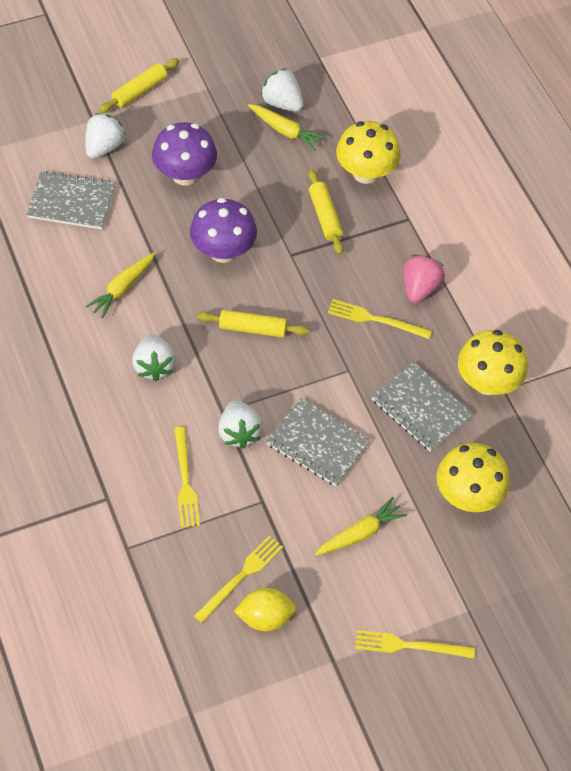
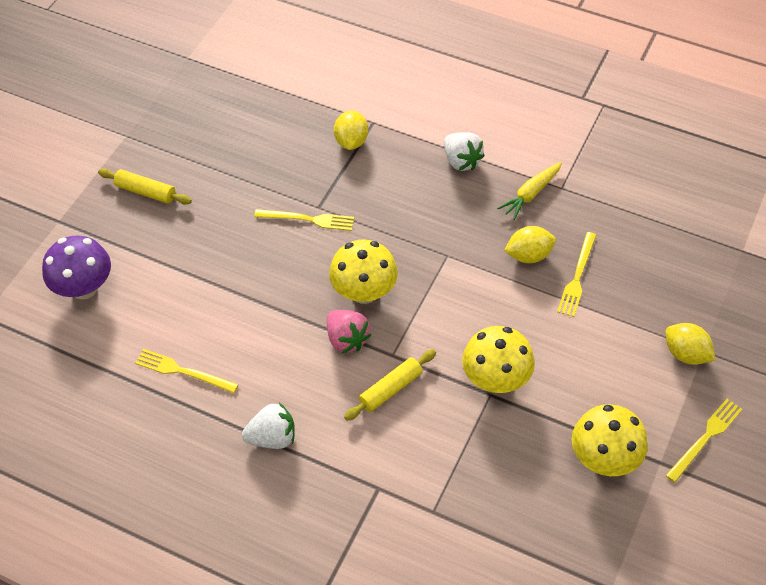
grey notebook: [26,171,115,229] [266,398,370,486] [371,362,473,452] = 3 -> none = 0
purple mushroom: [152,122,217,186] [190,198,257,263] = 2 -> [42,236,111,299] = 1
white strawberry: [86,113,126,159] [132,334,176,381] [218,400,263,449] [260,68,304,111] = 4 -> [242,403,295,449] [444,132,485,171] = 2
yellow carrot: [85,252,155,319] [248,104,326,151] [315,497,407,556] = 3 -> [497,162,562,220] = 1
yellow lemon: [234,588,296,631] = 1 -> [334,110,368,150] [504,226,556,263] [665,323,715,365] = 3
yellow rolling pin: [99,58,179,113] [197,310,309,338] [308,169,344,255] = 3 -> [98,168,192,205] [344,349,436,421] = 2

